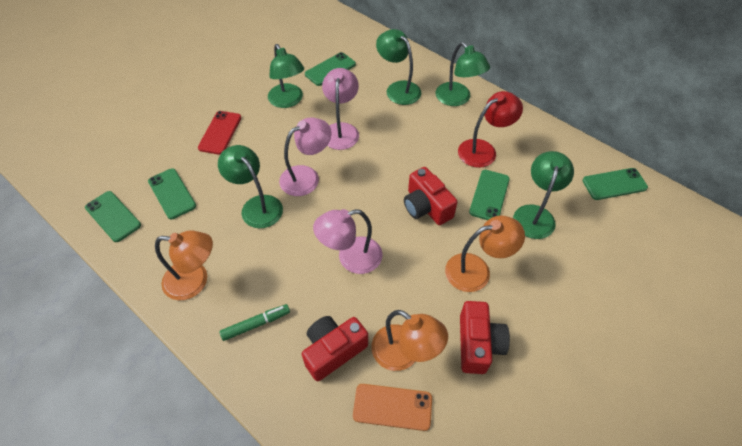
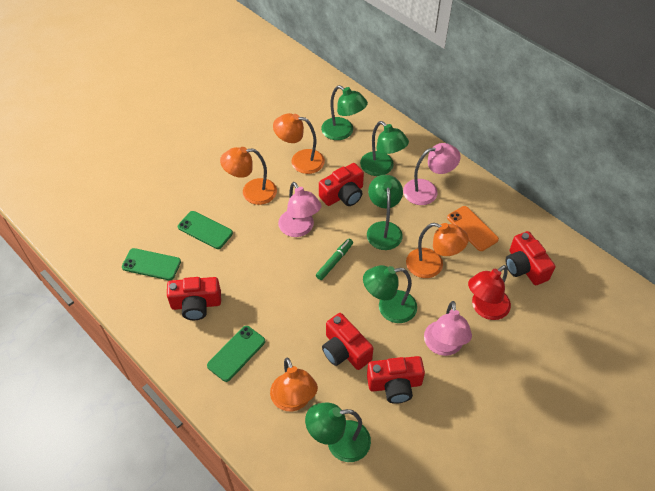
green phone: [85,191,141,242] [148,168,196,219] [305,52,356,86] [469,170,510,220] [583,168,648,200] = 5 -> [122,248,181,280] [178,211,233,249] [207,326,265,382] = 3
orange lamp: [155,230,213,300] [371,310,448,371] [445,215,525,292] = 3 -> [220,147,277,205] [270,358,318,411] [273,113,325,174] [406,223,469,278] = 4
red camera: [302,316,368,381] [404,167,457,225] [460,301,510,374] = 3 -> [167,277,221,320] [319,163,364,206] [322,313,373,370] [367,356,425,404] [506,231,555,285] = 5
red phone: [198,111,241,155] = 1 -> none = 0

